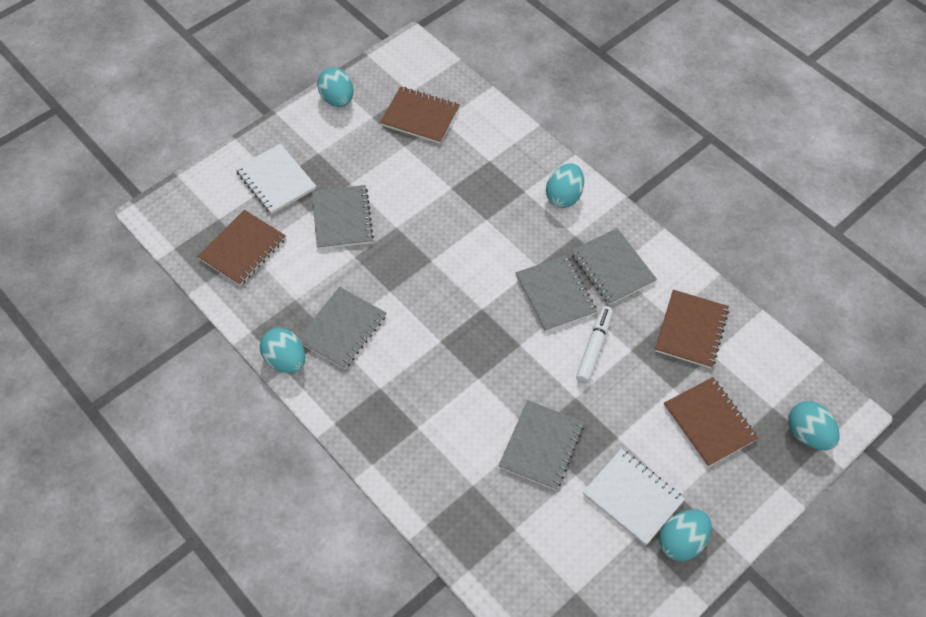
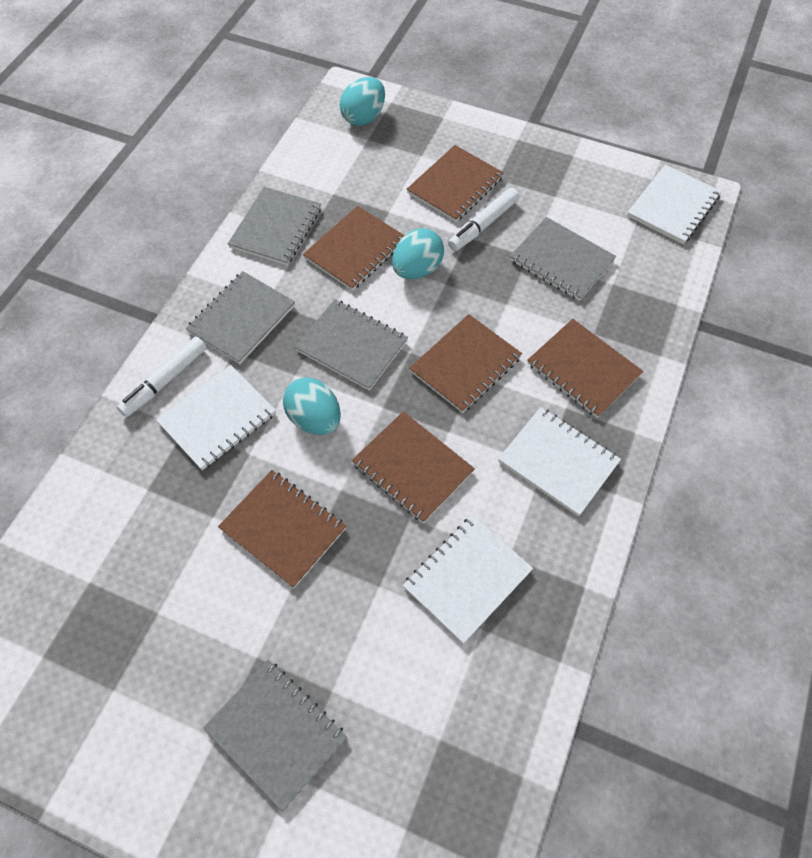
brown notebook: [197,210,286,286] [380,86,460,144] [655,290,729,369] [664,377,758,467] = 4 -> [218,470,346,588] [303,206,405,291] [352,411,475,523] [407,145,504,222] [409,314,522,413] [528,319,644,418] = 6
turquoise egg: [260,328,305,373] [317,67,353,107] [546,163,584,208] [659,509,712,561] [788,401,840,450] = 5 -> [283,377,341,435] [340,77,385,126] [392,228,444,279] = 3
white marker: [576,306,613,383] = 1 -> [117,337,207,417] [448,188,519,251] = 2
white notebook: [235,143,316,214] [583,449,685,546] = 2 -> [156,365,276,470] [403,515,533,644] [498,407,621,517] [627,165,721,244] = 4

